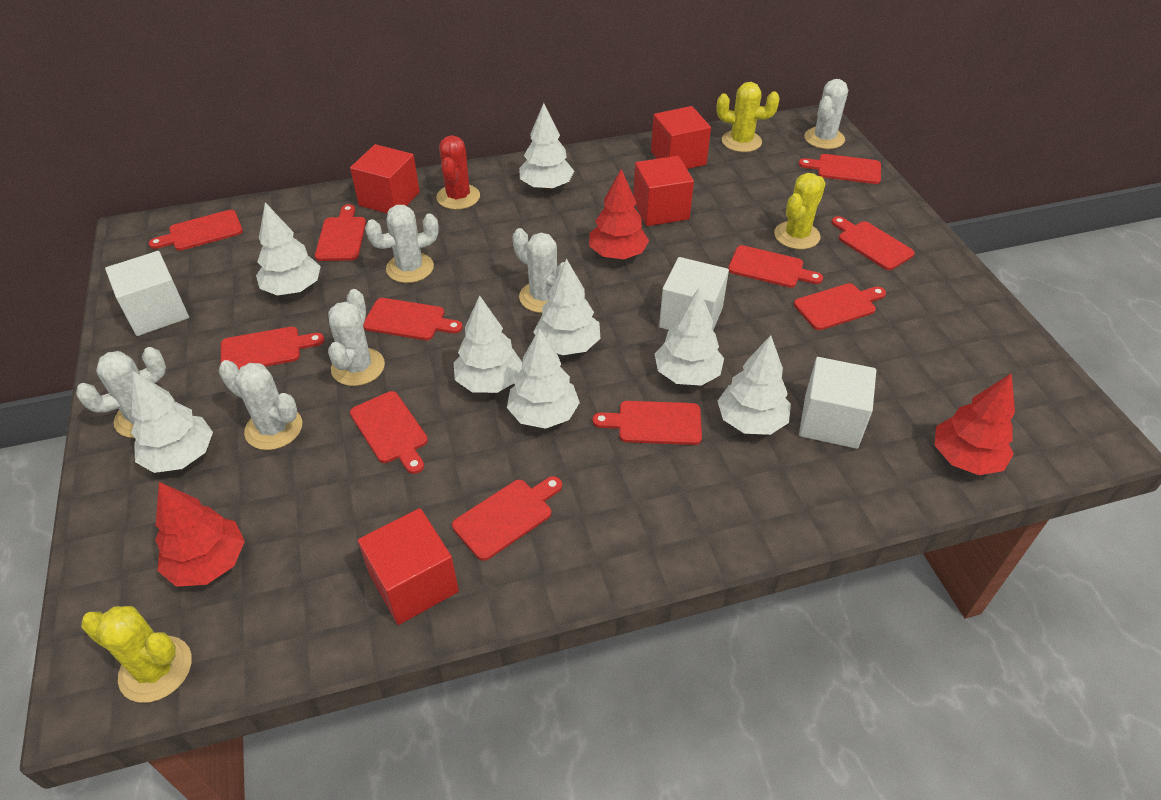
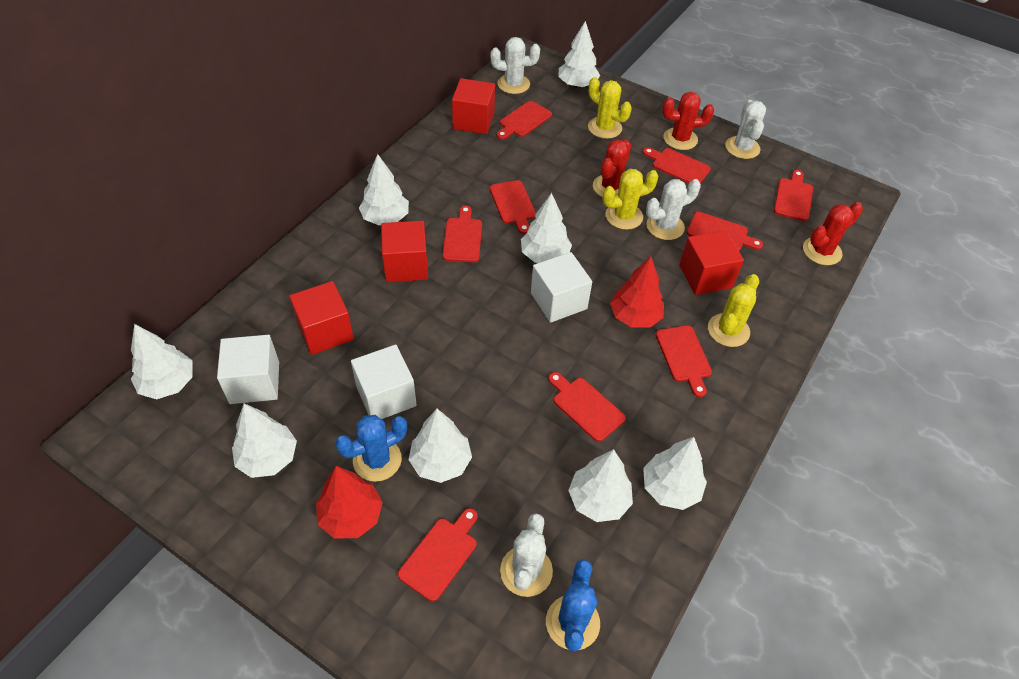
blue cactus: none = 0 -> [335,415,407,482] [546,559,600,652] = 2
red cactus: [437,135,480,210] = 1 -> [593,139,631,197] [662,92,714,150] [803,202,863,265] = 3
red cutting board: [149,210,243,251] [221,327,325,369] [315,204,366,261] [350,391,428,474] [363,298,462,340] [452,476,562,561] [593,401,702,445] [728,245,823,288] [794,283,886,330] [798,154,881,184] [831,216,915,270] = 11 -> [398,508,478,601] [442,206,482,262] [490,180,536,234] [497,101,552,140] [548,372,626,442] [643,147,711,183] [656,325,712,397] [687,212,763,251] [774,170,813,221] = 9
red tree: [155,482,245,587] [589,169,649,259] [935,373,1015,475] = 3 -> [316,466,383,539] [610,256,664,327] = 2
white cactus: [76,347,166,438] [219,360,302,450] [328,289,385,386] [365,205,439,283] [513,228,564,313] [805,79,848,149] = 6 -> [490,37,540,94] [500,513,553,597] [646,179,701,240] [725,100,766,159] = 4

